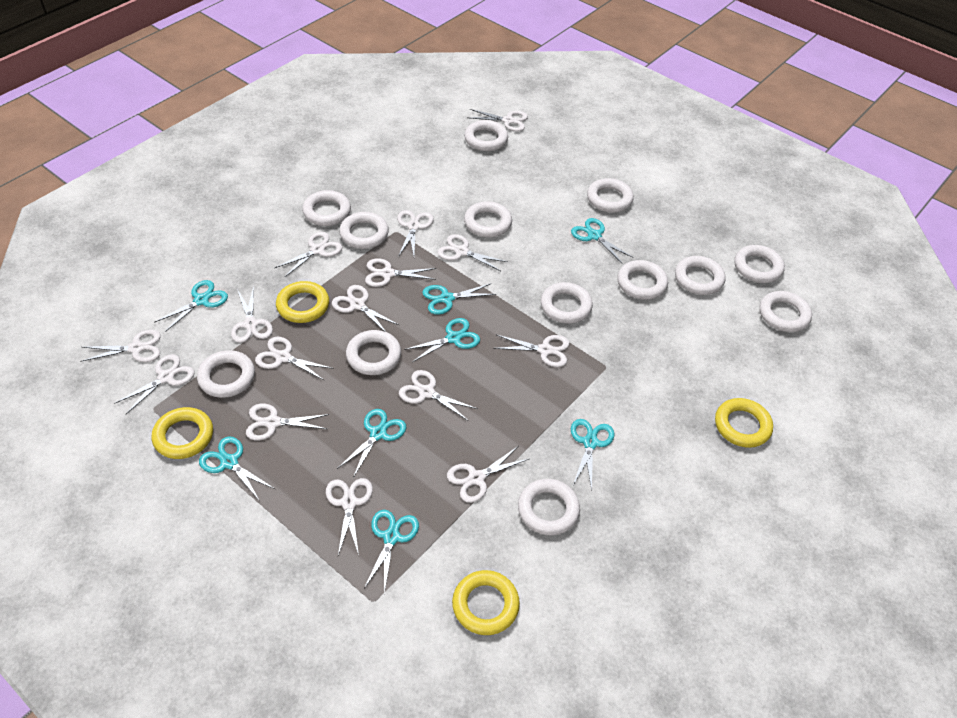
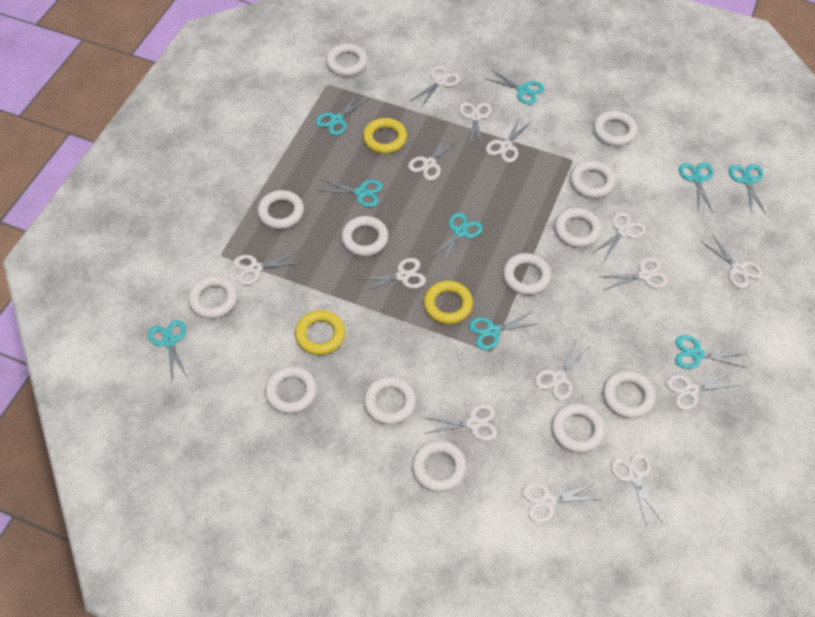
turquoise scissors: [154,280,228,332] [199,437,275,501] [337,409,406,478] [364,510,419,593] [404,318,480,362] [422,283,496,315] [571,218,633,263] [571,419,615,491] = 8 -> [148,320,188,382] [316,93,369,136] [318,179,383,207] [430,212,483,265] [469,311,540,350] [486,70,544,105] [675,335,746,369] [679,163,713,213] [729,164,766,215] = 9
white scissors: [81,330,161,362] [114,354,195,414] [231,286,273,343] [246,403,330,441] [255,337,334,381] [275,232,342,277] [326,478,373,555] [332,285,399,332] [365,258,436,287] [397,210,434,257] [399,370,478,421] [438,234,508,271] [447,446,529,503] [468,109,528,132] [493,335,569,367] = 15 -> [233,252,302,285] [356,258,426,293] [408,135,459,180] [410,65,461,107] [423,404,497,441] [459,102,492,147] [486,116,532,163] [522,483,599,523] [535,342,589,400] [591,212,646,262] [599,257,668,290] [610,452,663,527] [666,372,740,410] [702,234,763,289] = 14
yellow ring: [152,407,213,459] [276,281,329,323] [452,570,520,635] [715,398,773,448] = 4 -> [295,310,345,355] [363,118,407,154] [424,281,473,324] = 3

